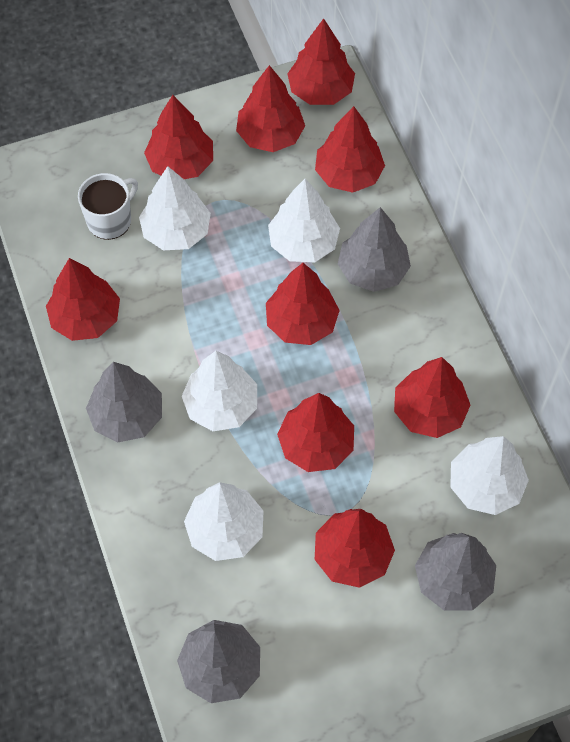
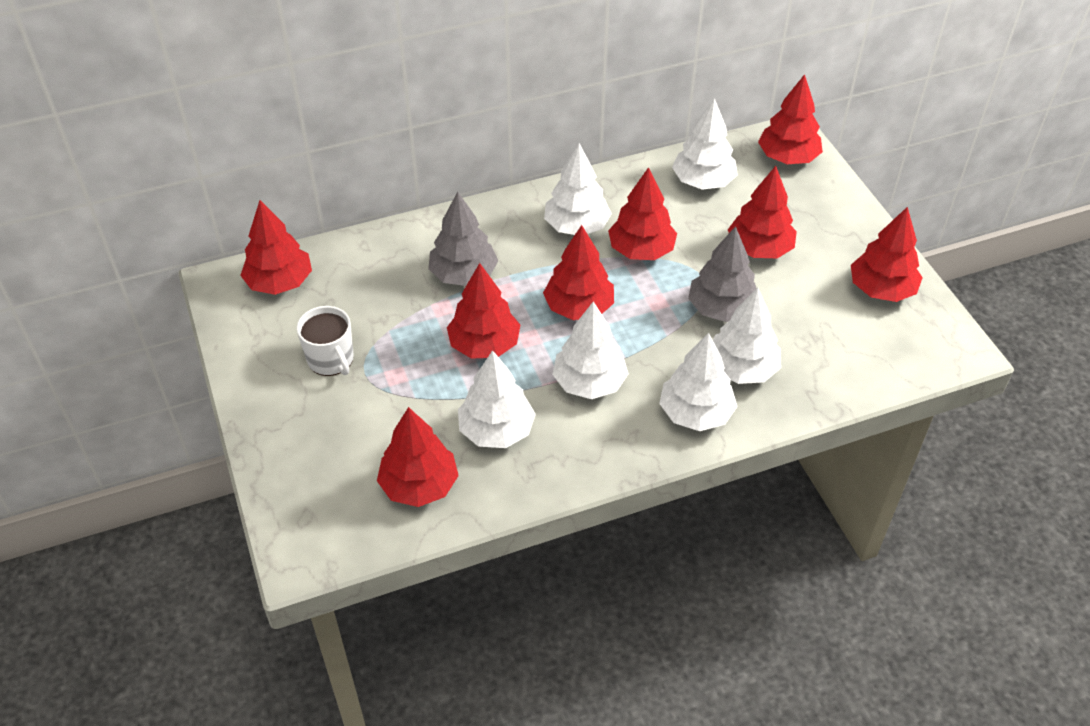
grey tree: [86,362,162,442] [177,620,260,703] [338,207,411,292] [415,533,496,611] = 4 -> [428,192,498,286] [688,226,757,322] = 2
red tree: [46,258,120,341] [144,95,213,179] [236,65,305,152] [266,263,340,345] [277,393,354,472] [287,18,355,105] [315,106,385,193] [315,509,395,588] [394,357,470,438] = 9 -> [240,200,312,295] [377,407,459,507] [447,263,520,359] [543,225,614,320] [608,167,677,260] [728,166,797,258] [758,74,823,164] [851,207,923,302] = 8
white tree: [139,166,211,251] [182,351,257,431] [184,482,263,561] [268,179,340,262] [450,436,529,515] = 5 -> [458,350,536,448] [544,143,612,235] [552,302,629,399] [659,333,738,431] [672,98,738,190] [713,288,781,384] = 6

